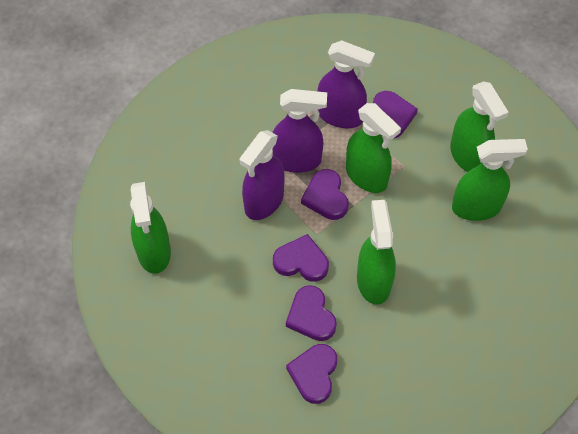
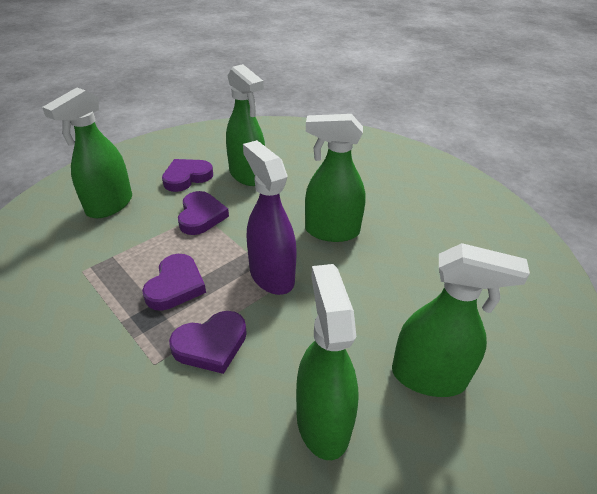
purple heart: [273,234,329,282] [286,285,337,341] [286,344,337,404] [301,169,349,220] [373,91,418,139] = 5 -> [142,254,206,311] [162,159,213,192] [169,311,247,374] [178,191,229,235] = 4
purple spray bottle: [239,130,285,220] [272,89,327,173] [317,40,375,128] = 3 -> [243,140,297,295] = 1

